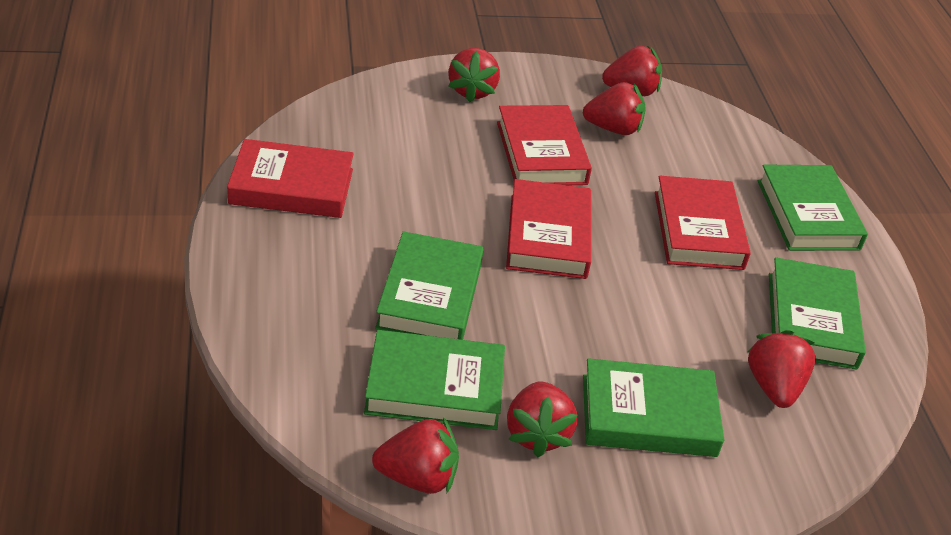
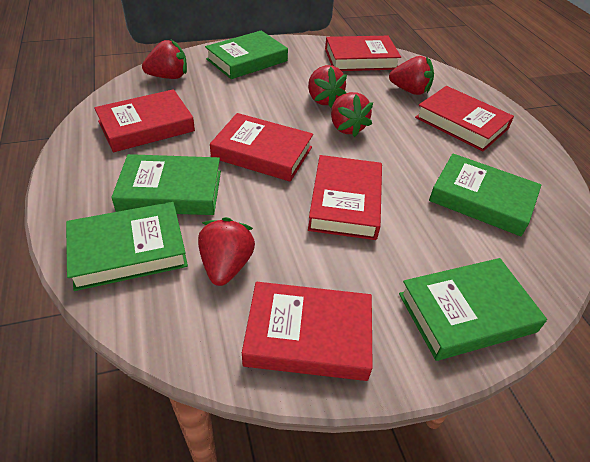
red book: [227,139,354,218] [497,105,592,185] [506,179,591,279] [655,176,751,270] = 4 -> [94,89,195,152] [210,113,313,182] [242,282,373,381] [308,155,382,240] [325,36,401,71] [415,86,514,151] = 6
red strawberry: [372,417,459,494] [448,48,500,102] [507,381,577,457] [583,82,646,135] [602,46,662,96] [748,330,816,408] = 6 -> [142,40,187,79] [198,217,255,286] [308,65,347,108] [331,92,373,137] [389,56,434,95] = 5

